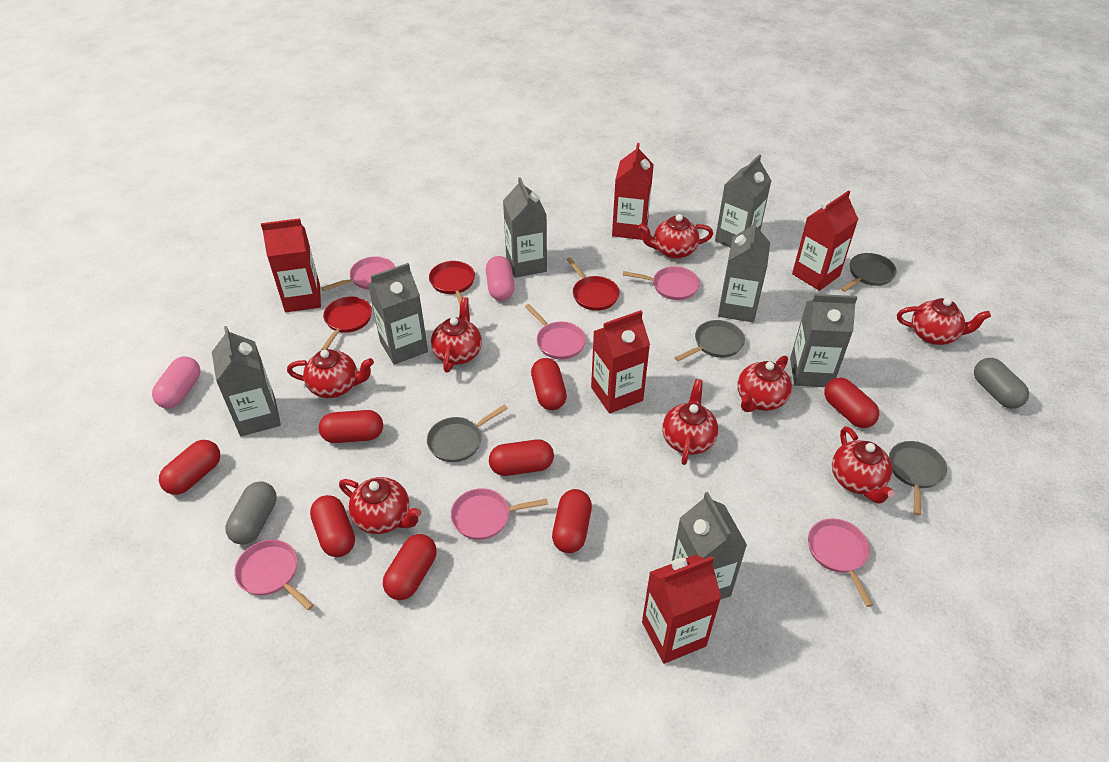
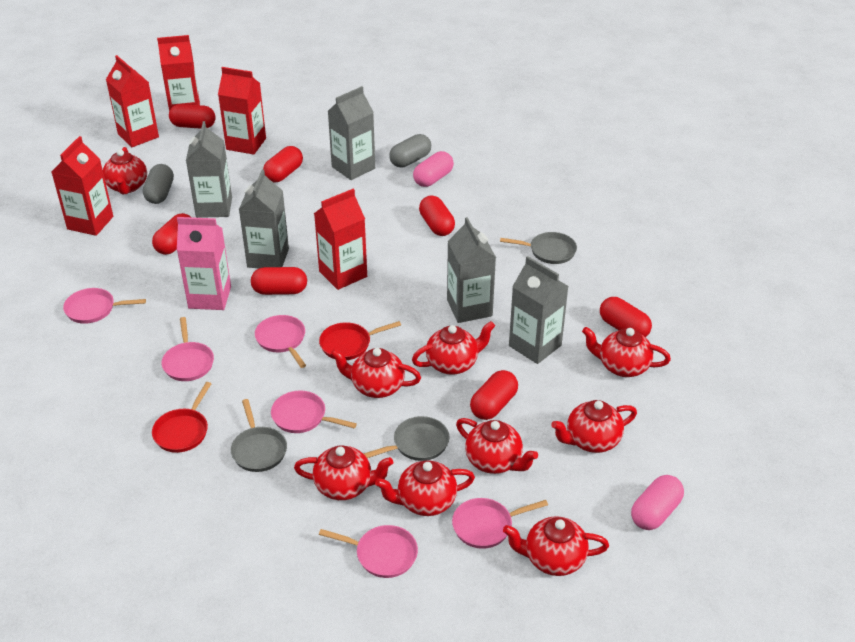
grey carton: [212,326,281,436] [368,263,428,365] [503,177,547,278] [672,492,747,600] [715,154,772,248] [718,219,770,322] [790,294,857,387] = 7 -> [186,121,232,218] [239,169,289,268] [328,86,375,180] [447,217,496,323] [509,256,569,364] = 5
grey pan: [427,404,508,462] [675,320,745,361] [841,253,897,292] [889,441,947,515] = 4 -> [231,399,287,472] [364,416,449,461] [500,232,577,264] = 3
pink carton: none = 0 -> [177,217,231,310] = 1
red capsule: [159,440,220,495] [310,495,355,557] [319,410,383,443] [383,534,437,600] [489,440,554,476] [531,358,567,410] [552,489,592,553] [824,378,879,428] = 8 -> [152,213,191,255] [169,104,216,129] [251,267,307,295] [263,146,303,182] [419,195,455,236] [470,370,518,420] [600,297,652,337] = 7
red pan: [321,297,372,350] [429,261,475,305] [566,257,620,311] = 3 -> [152,382,211,453] [319,321,401,360] = 2
red teapot: [287,349,374,398] [339,477,421,534] [431,297,482,372] [638,214,713,259] [662,379,718,465] [737,355,792,412] [832,426,894,504] [897,298,991,345] = 8 -> [103,147,147,194] [294,445,393,500] [331,348,421,398] [375,460,475,516] [412,321,495,375] [456,418,538,474] [503,516,609,576] [551,400,637,453] [582,327,671,377] = 9

